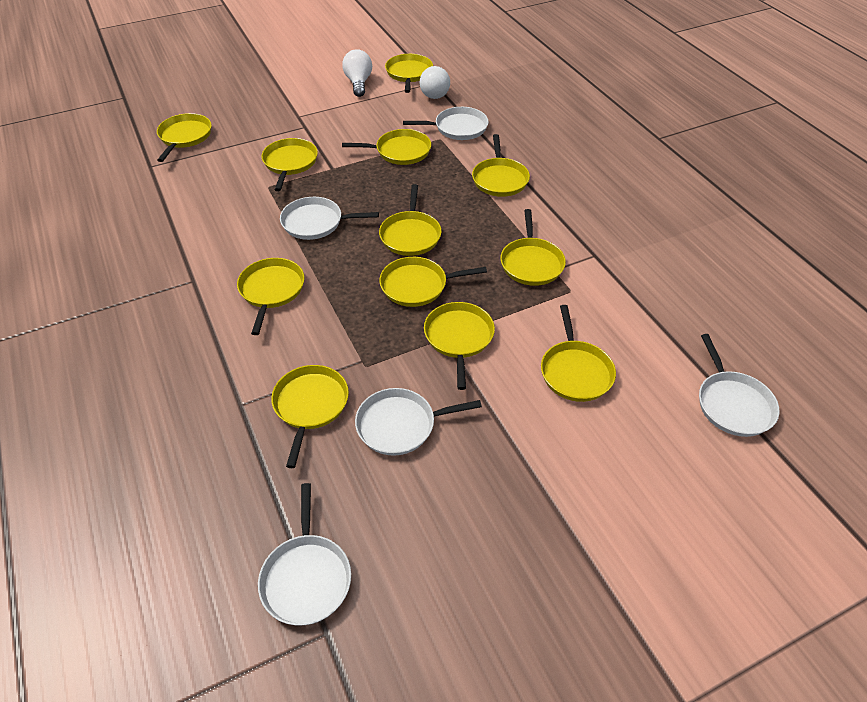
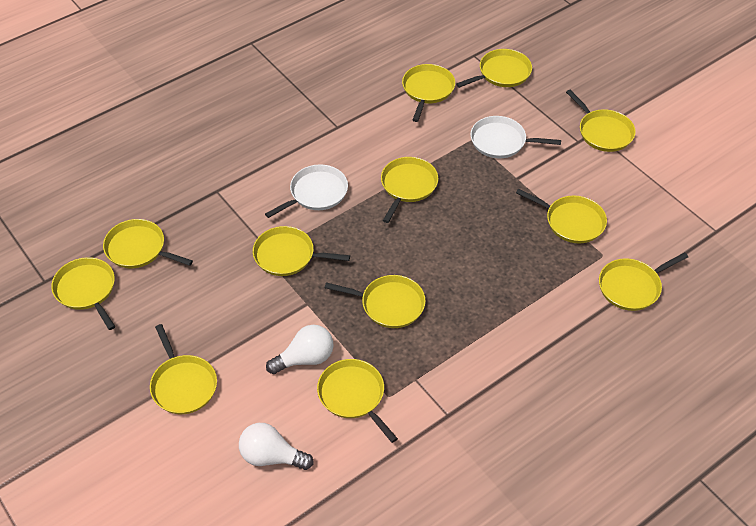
white pan: [258,483,351,625] [280,197,379,240] [355,388,482,456] [403,107,489,140] [699,334,779,437] = 5 -> [265,164,348,218] [470,116,561,158] = 2

